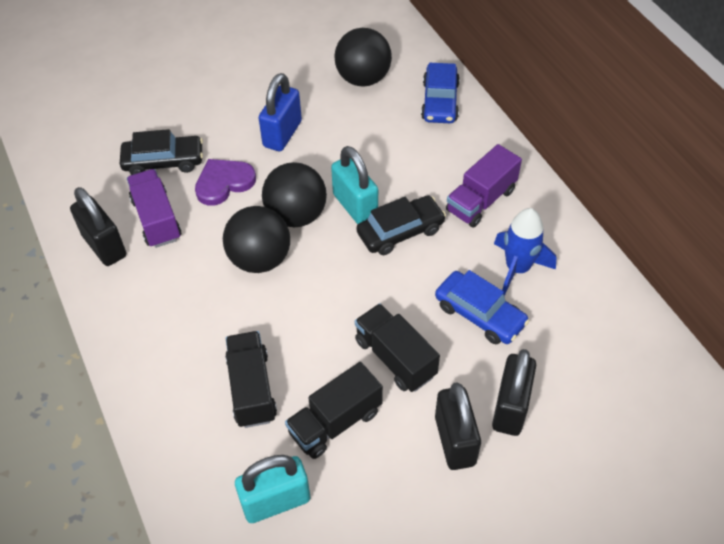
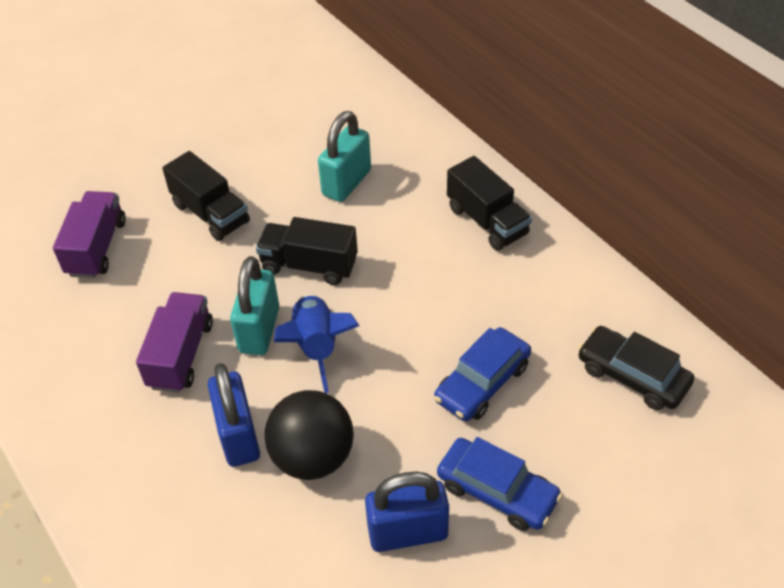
black ball: [223,206,290,273] [262,162,327,227] [334,28,392,86] = 3 -> [264,390,354,480] = 1
black car: [120,129,203,175] [357,195,446,255] = 2 -> [578,326,694,410] = 1
black padlock: [70,187,126,266] [435,382,481,470] [492,349,536,436] = 3 -> none = 0
blue padlock: [259,73,302,151] = 1 -> [208,363,260,467] [365,472,449,552] = 2
purple heart: [195,159,256,206] = 1 -> none = 0

